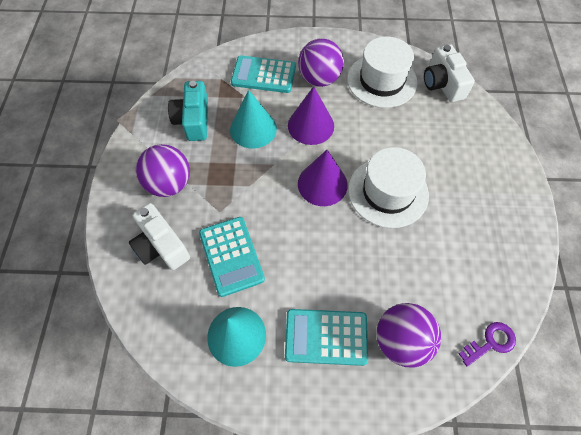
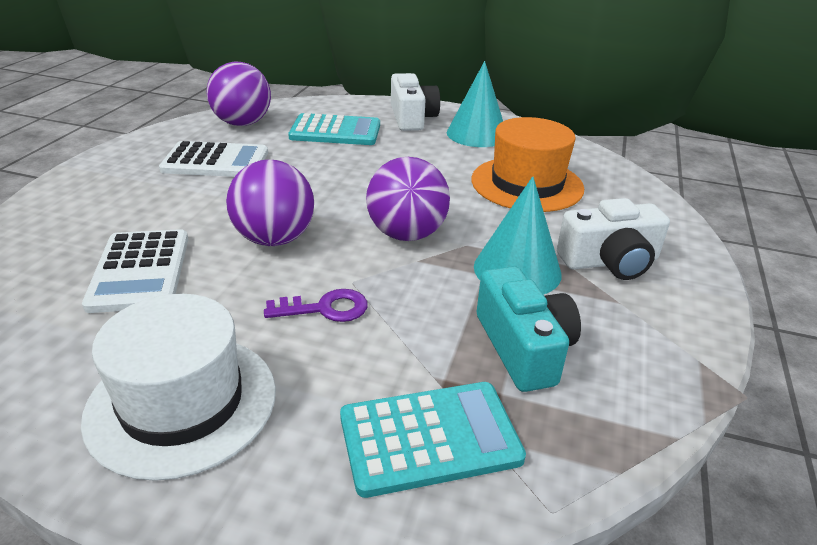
orange hat: none = 0 -> [472,117,584,212] = 1
purple cone: [288,86,334,145] [298,150,348,206] = 2 -> none = 0
turquoise calculator: [199,217,265,297] [231,55,296,93] [285,309,368,366] = 3 -> [288,113,380,145] [340,382,526,498] = 2
white calculator: none = 0 -> [82,229,188,313] [159,141,268,177] = 2
white hat: [347,36,417,108] [348,147,429,228] = 2 -> [81,294,276,481] = 1

